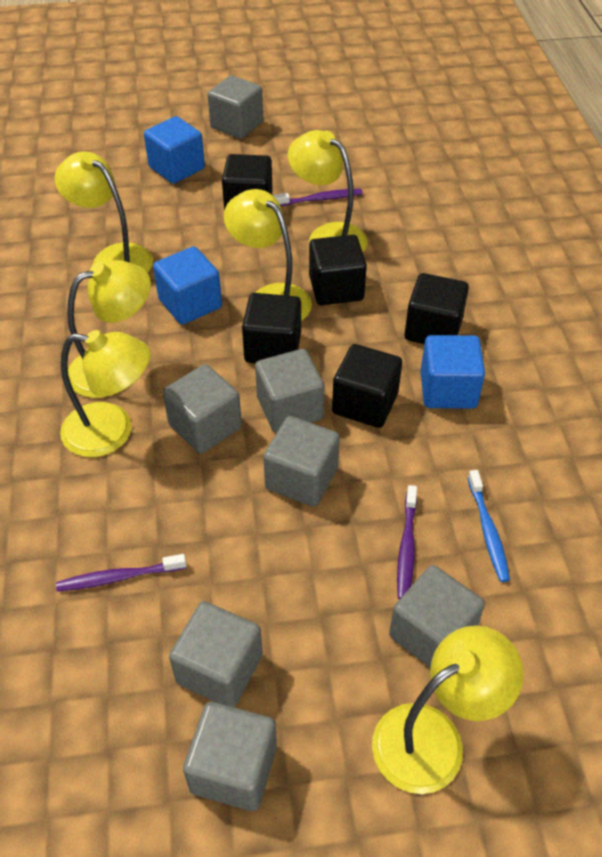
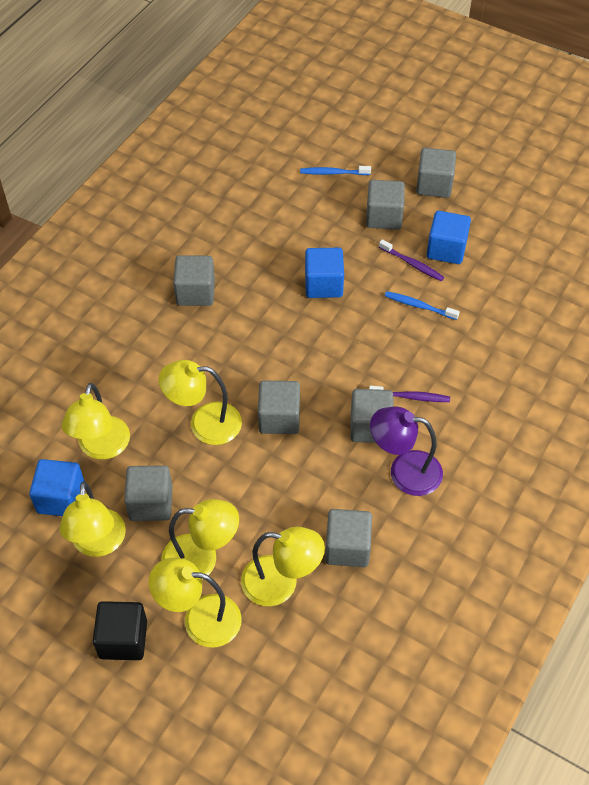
black cube: [222,154,273,210] [242,293,301,363] [309,235,367,305] [332,344,402,428] [404,273,469,344] = 5 -> [93,601,147,660] = 1
blue toothbrush: [468,470,510,582] = 1 -> [300,166,371,175] [385,291,460,320] = 2
purple lamp: none = 0 -> [370,406,443,496] = 1
purple toothbrush: [56,554,187,592] [273,189,362,206] [397,485,417,599] = 3 -> [369,385,450,402] [379,239,444,281] = 2

